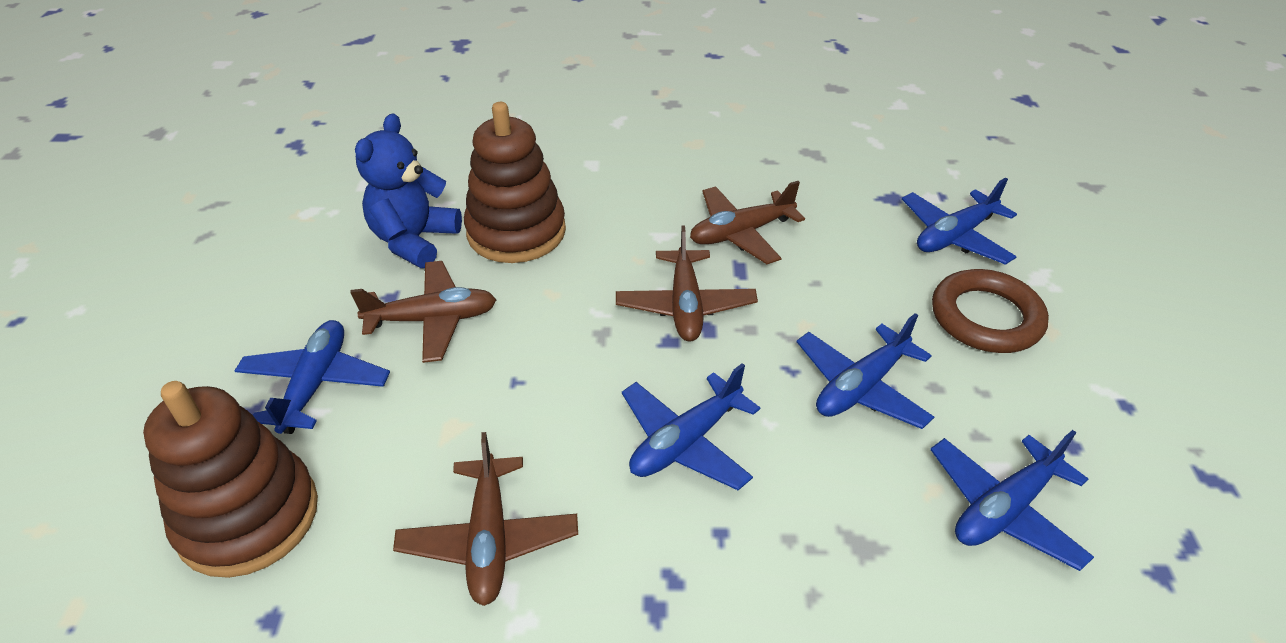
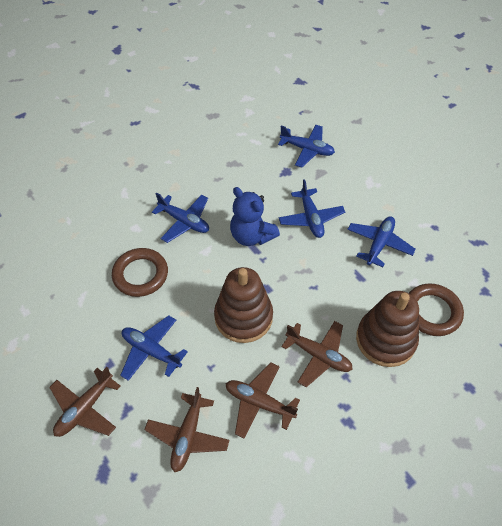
brown ring: [932,269,1049,353] = 1 -> [112,248,168,297] [409,283,464,336] = 2

